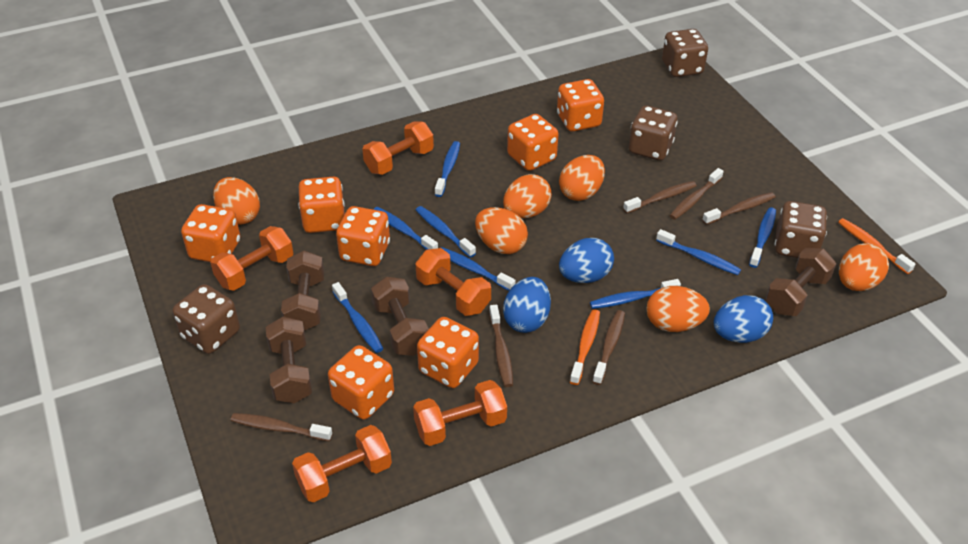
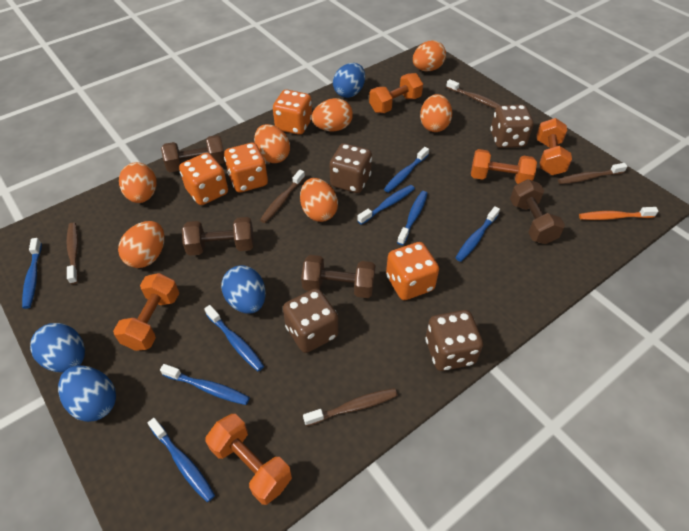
blue egg: [503,277,551,333] [559,238,614,283] [714,295,773,343] = 3 -> [30,323,85,372] [58,366,116,422] [221,265,266,314] [333,63,365,98] = 4
brown toothbrush: [231,413,332,441] [489,305,513,387] [592,310,625,385] [623,181,697,214] [669,168,724,220] [702,192,775,225] = 6 -> [66,223,78,284] [260,170,305,223] [303,388,398,426] [446,79,500,109] [558,163,628,184] = 5
orange dice: [181,204,240,262] [299,177,345,233] [328,345,394,420] [336,206,390,266] [417,317,479,388] [507,114,559,171] [557,79,604,131] = 7 -> [179,153,228,205] [224,143,268,193] [273,90,312,135] [386,242,439,300] = 4
orange egg: [213,177,260,225] [475,207,528,254] [503,174,552,218] [559,155,605,201] [646,286,710,332] [839,243,889,291] = 6 -> [118,221,165,268] [119,162,157,203] [254,124,290,163] [300,178,338,222] [312,98,353,131] [413,41,446,71] [420,94,452,132] = 7
orange toothbrush: [570,309,600,385] [838,218,916,274] = 2 -> [579,207,658,220] = 1

